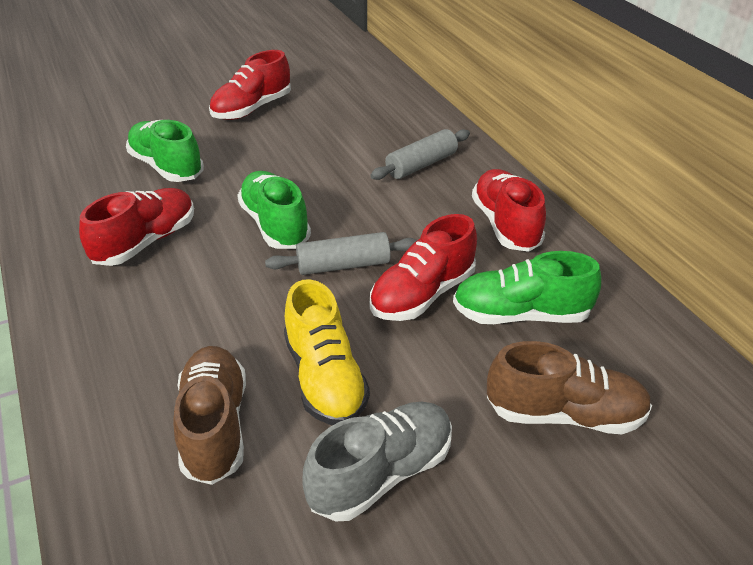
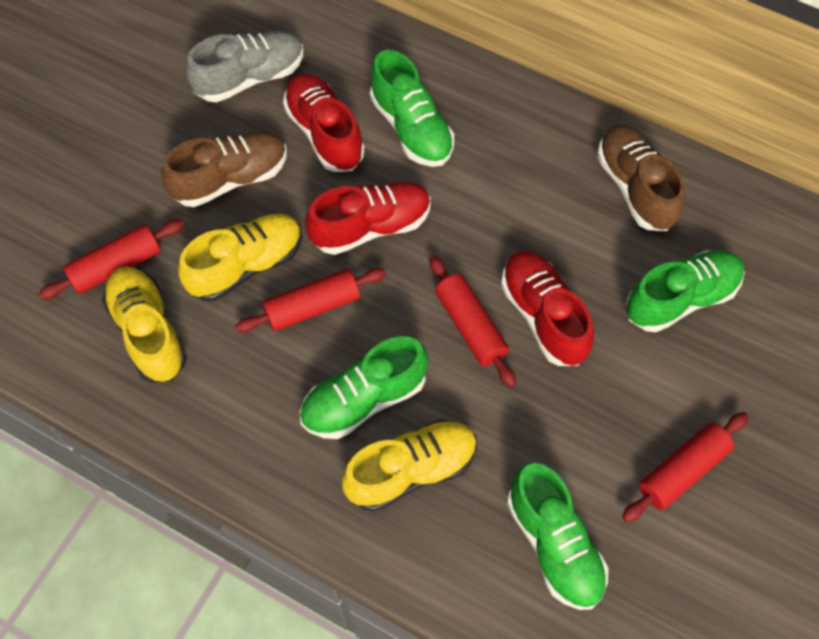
green shoe: [126,120,204,182] [237,171,311,249] [453,251,601,324] = 3 -> [300,336,428,439] [370,50,454,167] [507,463,609,610] [626,250,745,332] = 4
grey rolling pin: [265,232,417,275] [370,129,470,180] = 2 -> none = 0
red rolling pin: none = 0 -> [39,220,184,300] [235,268,386,333] [429,256,516,387] [622,412,749,522] = 4
red shoe: [79,188,194,266] [209,50,291,120] [370,214,477,321] [472,169,546,252] = 4 -> [283,73,365,172] [305,182,431,255] [501,251,594,366] = 3
yellow shoe: [284,279,370,425] = 1 -> [102,267,187,383] [178,214,302,301] [341,419,477,512] = 3

